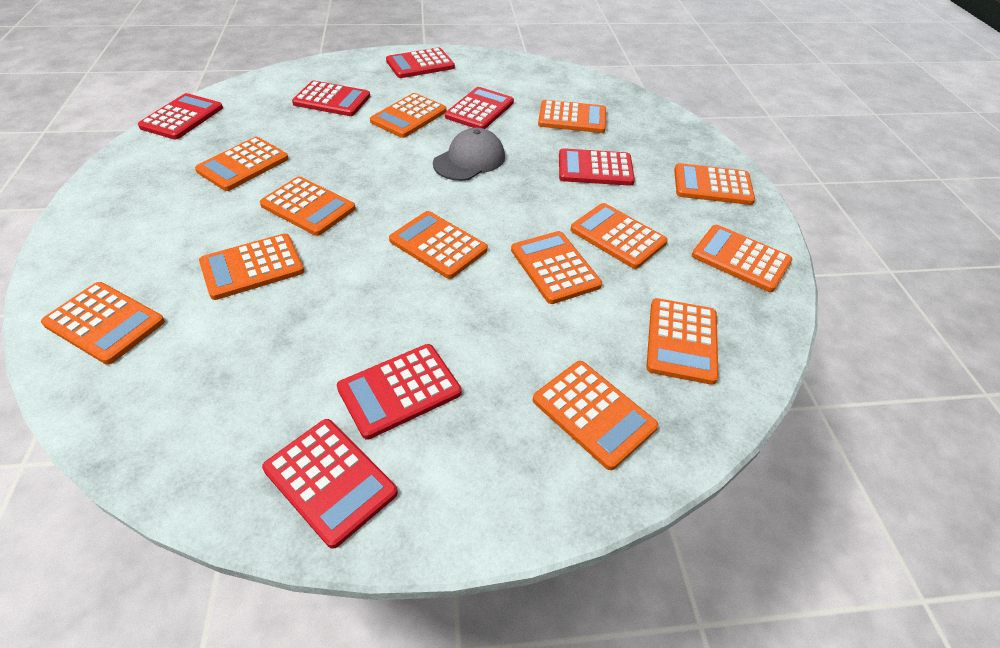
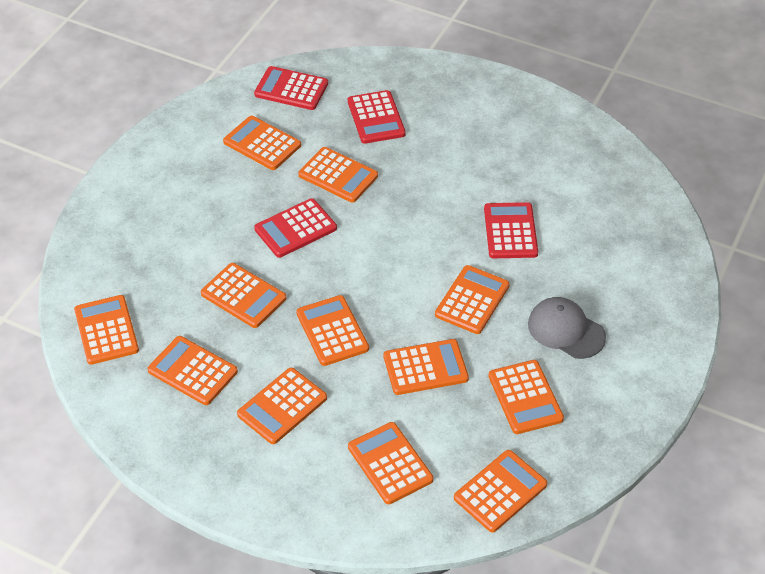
orange calculator: [41,282,165,365] [195,137,289,191] [199,233,304,300] [260,176,356,236] [370,93,447,138] [389,211,488,279] [511,231,602,304] [533,361,658,470] [538,100,606,133] [570,203,668,269] [646,298,719,385] [674,163,755,205] [692,225,792,292] = 13 -> [74,295,139,365] [148,336,238,405] [201,263,286,328] [223,116,301,170] [237,368,327,444] [296,295,369,366] [298,147,378,203] [348,422,433,504] [384,339,469,395] [435,265,510,334] [454,450,547,533] [488,360,564,434] = 12
red calculator: [138,93,223,139] [262,419,398,549] [292,81,370,116] [337,344,462,440] [386,48,455,78] [445,87,514,129] [559,148,635,186] = 7 -> [254,66,328,110] [254,198,337,258] [348,90,406,144] [484,202,538,258] = 4

